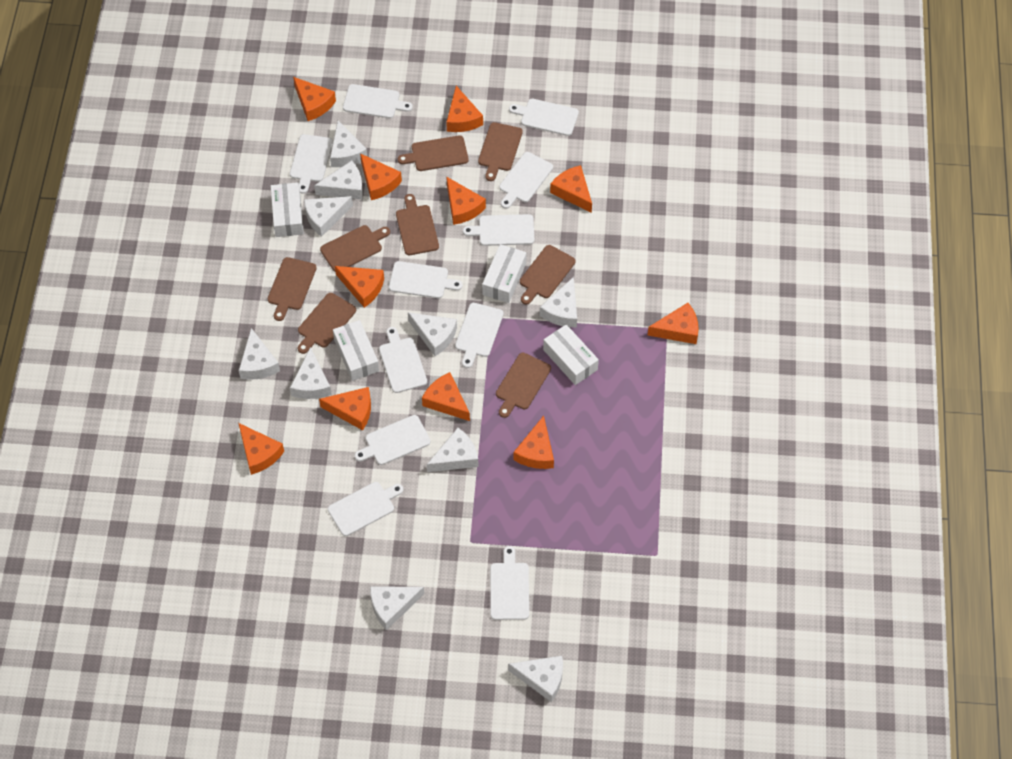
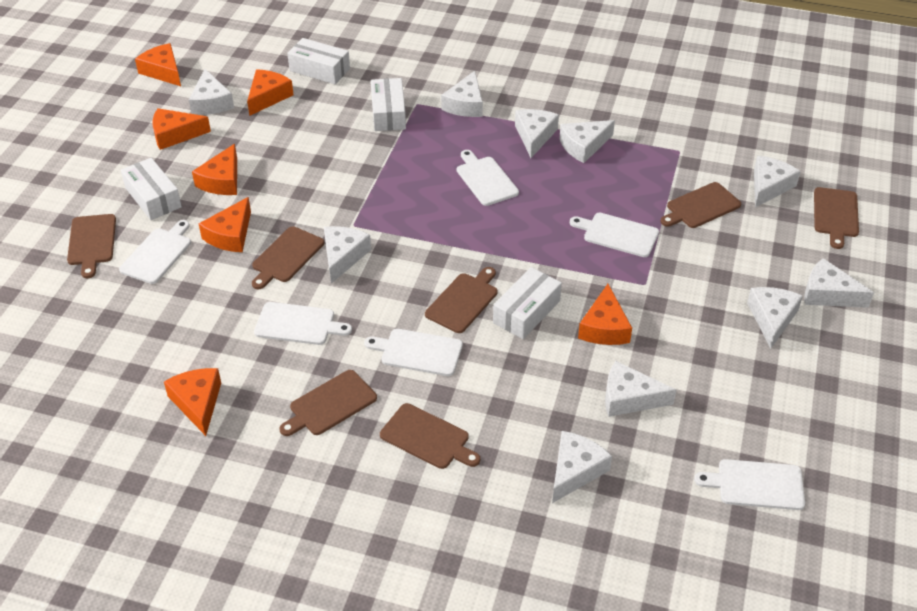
brown cutting board: [268,257,317,321] [298,293,356,354] [320,225,390,272] [396,194,439,255] [398,135,469,171] [478,122,523,181] [496,353,551,418] [520,245,576,305] = 8 -> [67,214,116,278] [252,226,324,289] [280,370,377,436] [380,403,480,469] [425,267,498,333] [661,182,741,228] [814,187,859,249] = 7
orange cheese: [238,423,284,475] [293,77,336,121] [319,387,371,430] [335,266,384,308] [360,153,402,200] [422,372,470,421] [446,86,483,132] [446,177,486,225] [514,416,554,469] [550,165,592,213] [648,303,699,344] = 11 -> [135,43,181,86] [152,108,211,150] [164,368,221,436] [192,144,237,195] [199,197,251,252] [247,69,294,116] [578,284,632,345] = 7
white cutting board: [290,134,333,194] [328,482,403,536] [343,84,413,118] [354,415,431,465] [379,327,427,393] [389,261,463,298] [455,303,504,368] [463,214,534,246] [490,546,529,620] [499,152,553,209] [509,99,579,136] = 11 -> [119,220,191,284] [254,302,352,345] [364,329,463,376] [457,150,519,206] [570,213,659,257] [694,459,805,510] = 6

